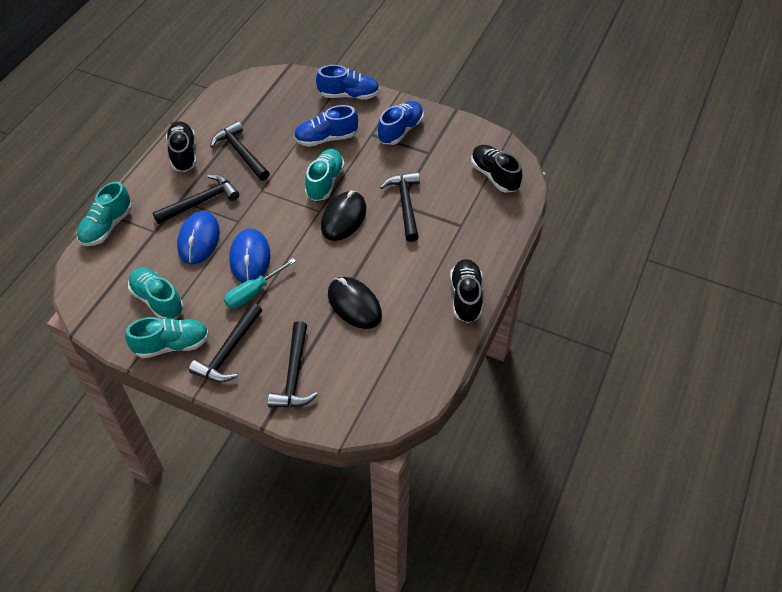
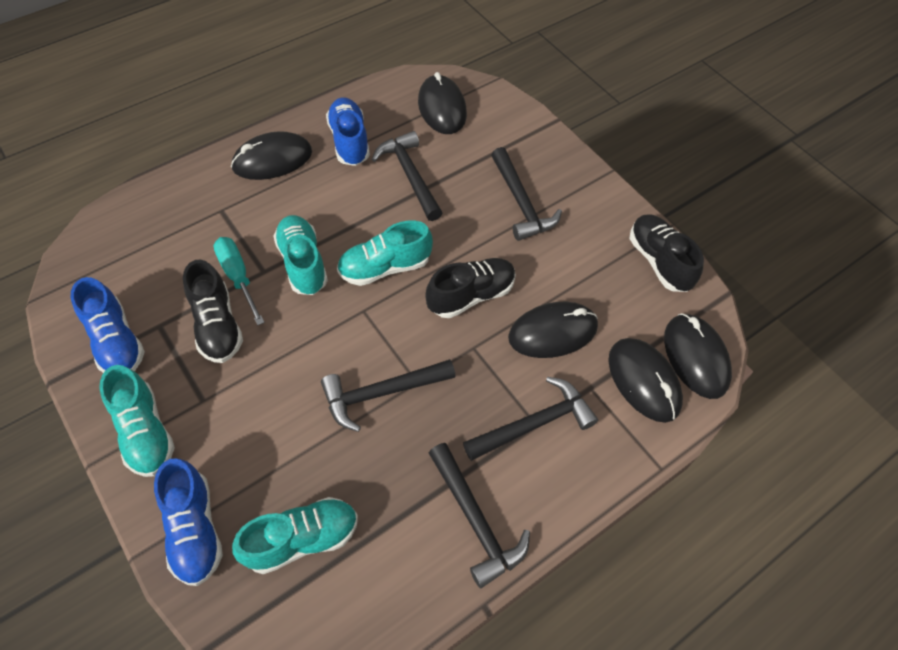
black mouse: [321,191,366,241] [328,277,382,329] = 2 -> [231,131,312,180] [418,72,467,134] [508,302,598,358] [608,338,683,423] [664,313,732,399] = 5
blue mouse: [177,211,220,265] [229,228,270,283] = 2 -> none = 0

